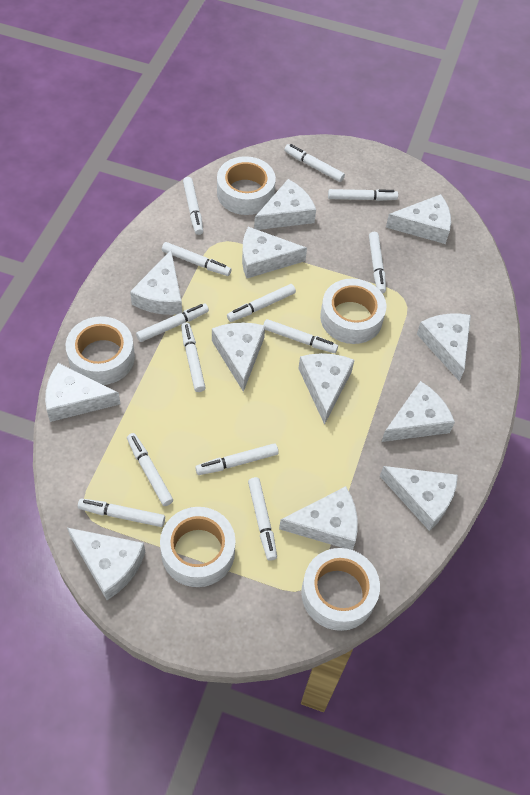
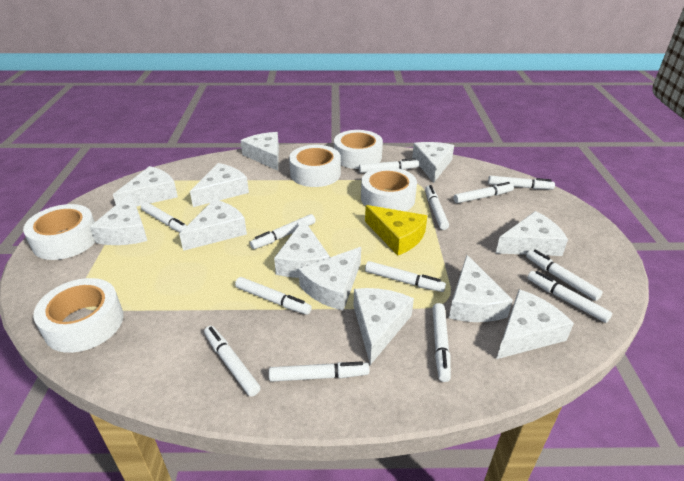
yellow cheese: none = 0 -> [365,205,427,255] = 1

